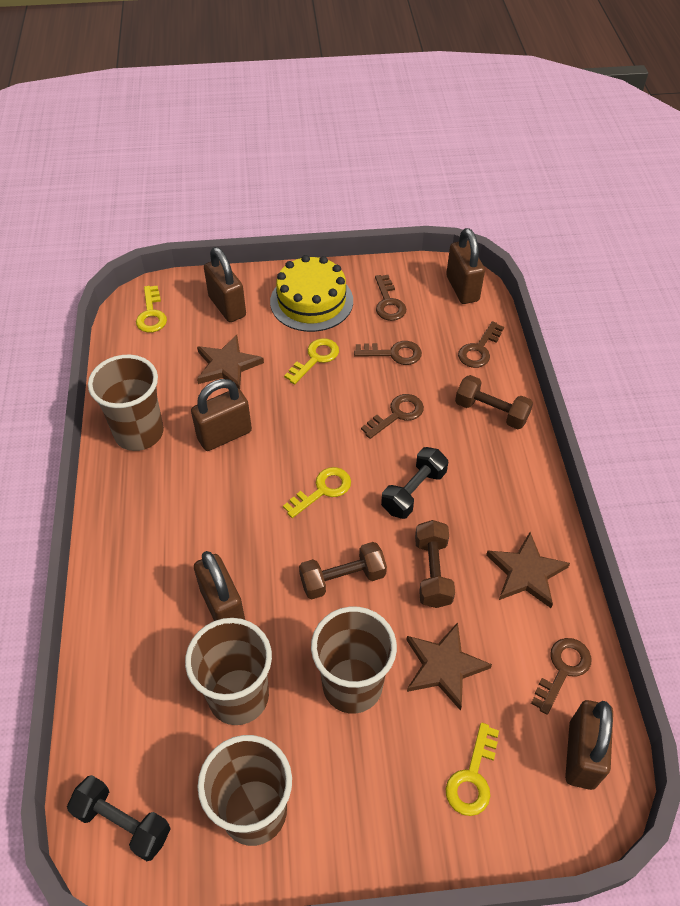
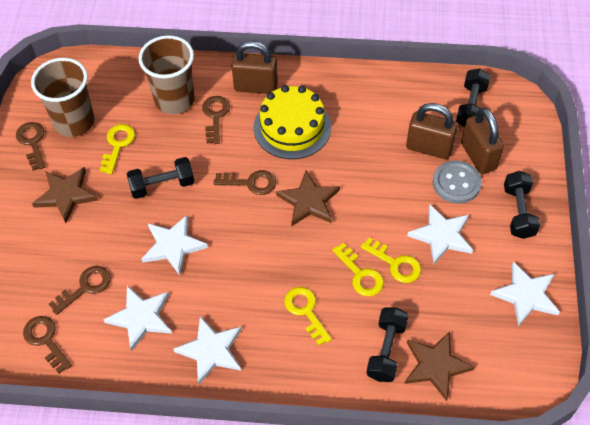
black dumbbell: [67,775,171,861] [381,447,448,519] = 2 -> [127,157,194,199] [366,307,409,382] [456,68,490,127] [504,171,540,239] = 4
brown cup: [88,355,164,451] [185,618,272,725] [198,735,292,846] [311,607,397,714] = 4 -> [31,58,95,137] [139,35,195,114] = 2
brown dumbbell: [299,542,387,599] [415,520,455,608] [455,375,533,429] = 3 -> none = 0
brown padlock: [191,379,252,451] [194,551,245,621] [204,247,246,322] [446,228,485,304] [565,700,613,790] = 5 -> [231,41,278,94] [406,103,458,159] [461,108,504,174] = 3
grey button: none = 0 -> [433,160,482,204] = 1
white star: none = 0 -> [103,286,172,351] [142,215,208,275] [173,316,241,384] [407,205,473,264] [490,262,560,327] = 5

